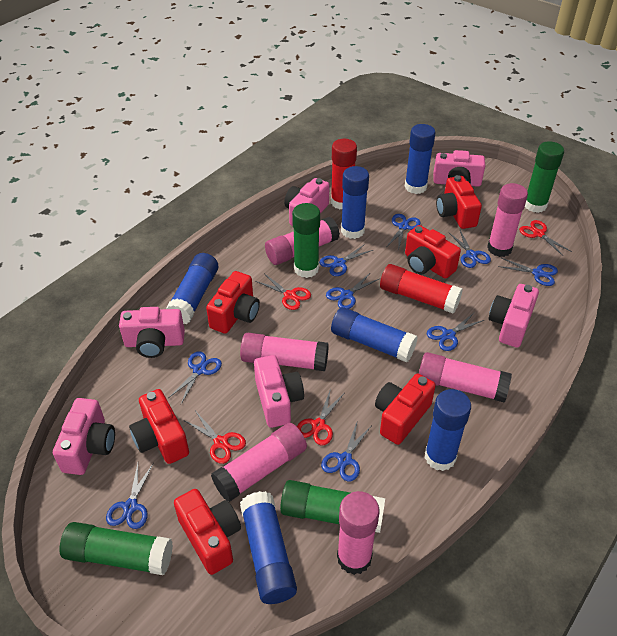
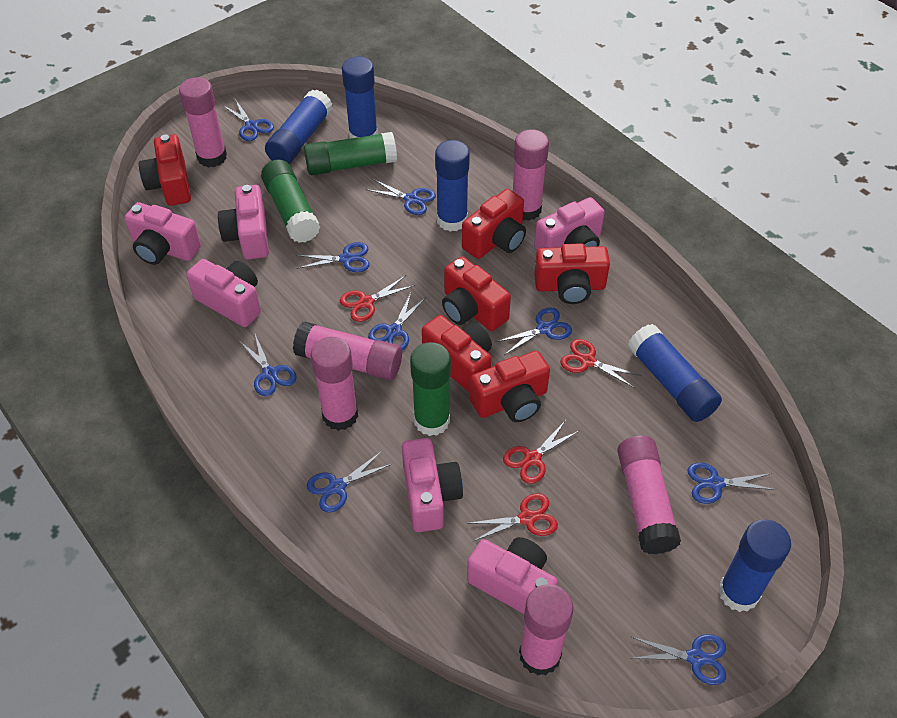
blue glue stick: [166,253,218,324] [240,491,297,604] [331,307,418,362] [341,166,369,239] [405,124,436,194] [425,389,471,471] = 6 -> [265,90,332,164] [342,56,378,139] [435,140,470,232] [628,324,722,422] [718,519,791,612] = 5
green glue stick: [59,522,173,575] [280,480,385,533] [292,203,320,278] [525,141,564,213] = 4 -> [261,159,320,243] [304,132,397,175] [410,342,451,436] = 3
red glue stick: [331,139,357,210] [380,264,463,313] = 2 -> none = 0

